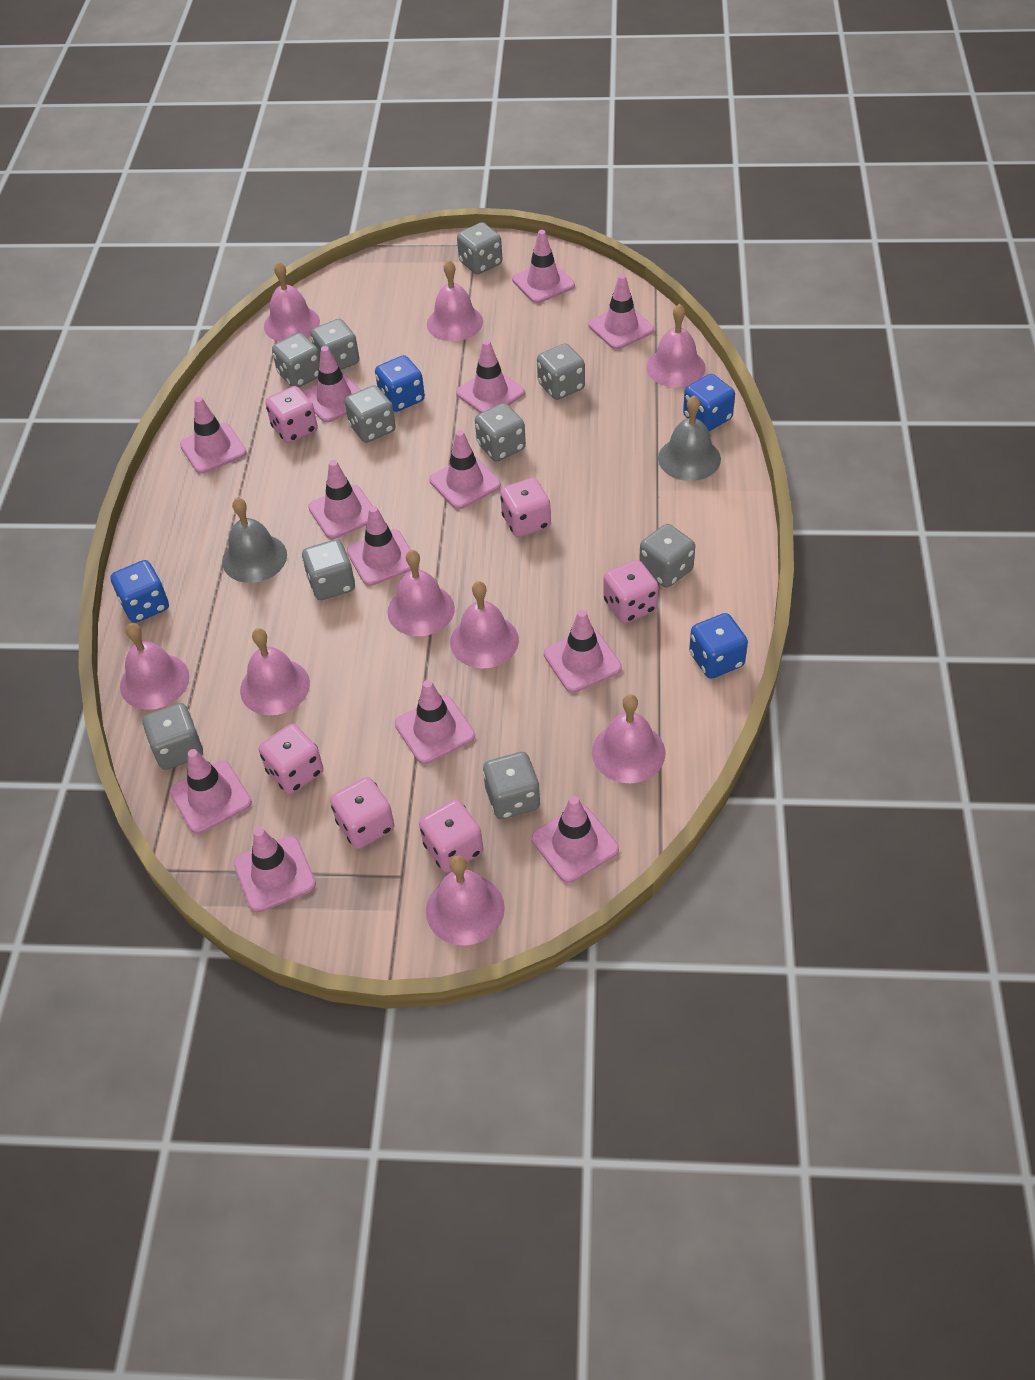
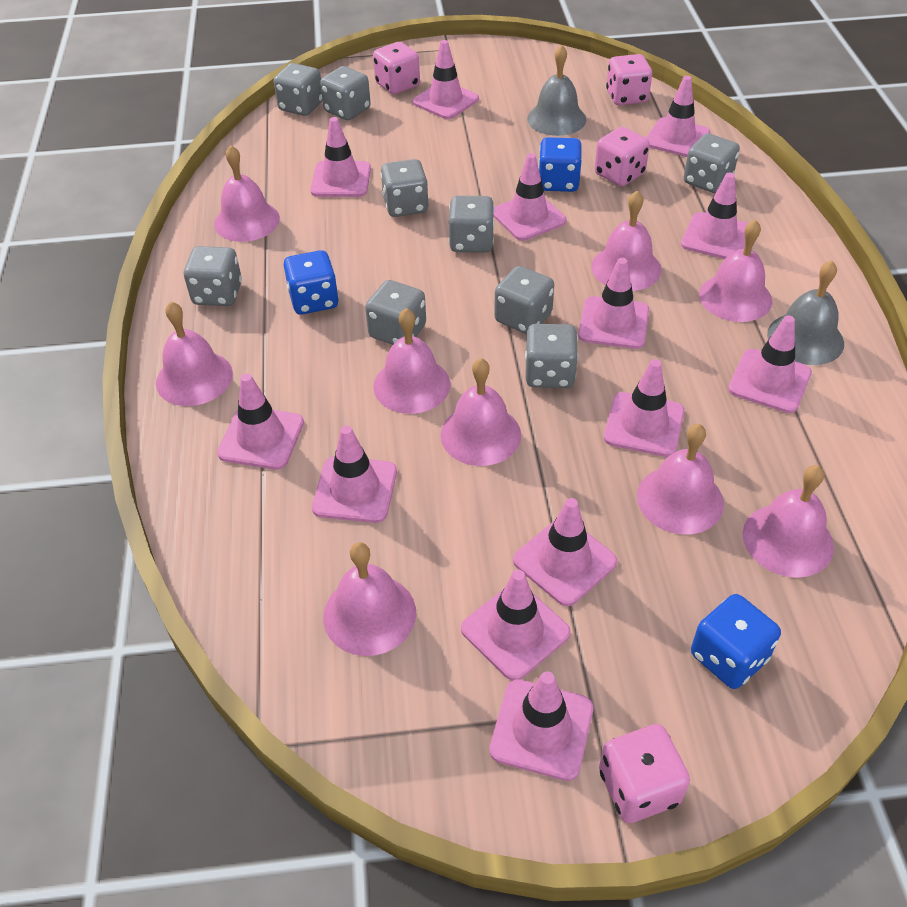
blue dice: [111,560,169,623] [375,355,425,412] [683,374,735,431] [689,613,748,679] = 4 -> [284,250,339,315] [538,137,582,192] [691,594,781,689] = 3
grey dice: [143,703,203,770] [272,333,320,387] [302,539,355,600] [311,319,359,370] [345,385,396,443] [457,222,502,275] [475,403,526,461] [483,752,540,819] [537,343,585,400] [639,524,695,588] = 10 -> [184,246,242,306] [274,63,323,116] [320,66,371,120] [365,280,426,345] [381,159,428,217] [449,196,495,253] [494,266,554,334] [525,324,578,388] [684,133,740,193] = 9
pink dice: [259,724,323,794] [265,386,318,443] [330,777,395,849] [419,800,483,873] [500,478,551,538] [603,560,658,624] = 6 -> [373,42,420,94] [595,127,650,186] [599,724,690,823] [606,54,652,106] = 4

